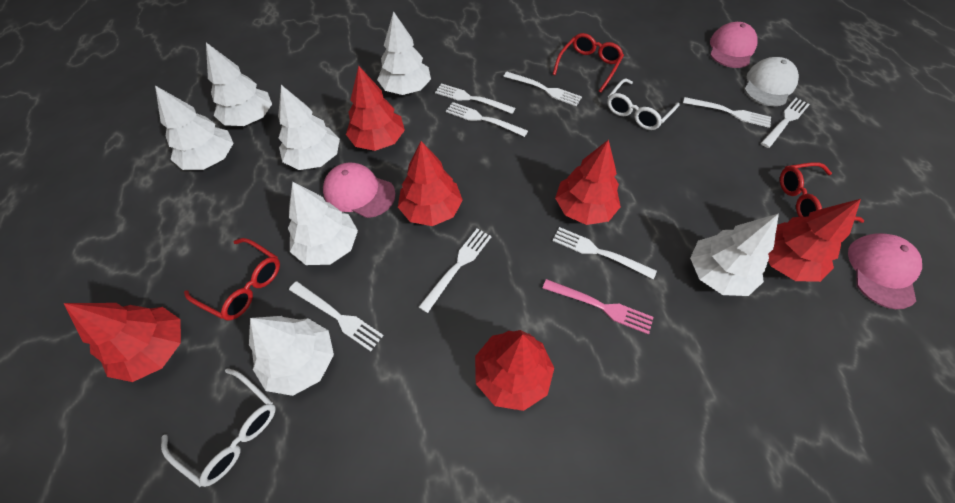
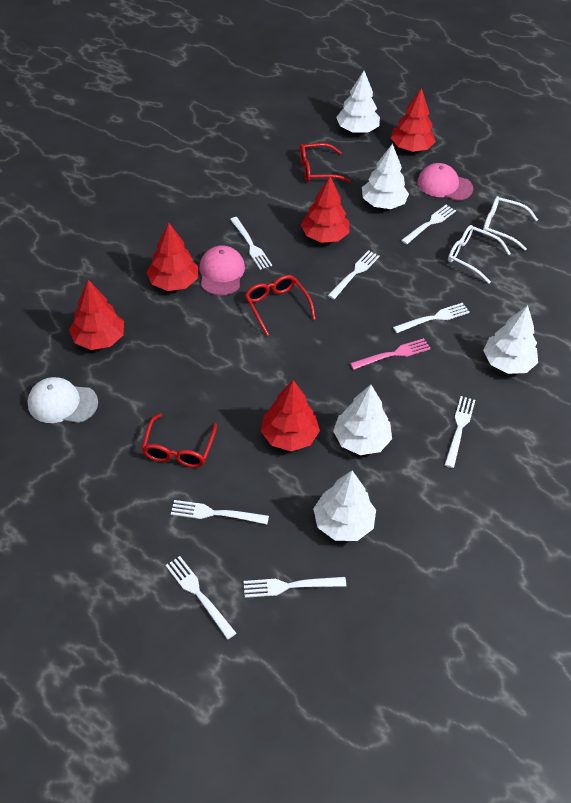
pink cap: [323,162,396,218] [710,22,758,68] [848,233,922,309] = 3 -> [199,245,245,296] [417,163,473,201] = 2
red tree: [63,303,181,382] [346,66,405,151] [398,141,463,226] [475,330,554,411] [555,139,621,225] [768,199,861,282] = 6 -> [69,280,124,350] [146,223,198,291] [261,380,320,451] [301,176,350,243] [391,88,436,152] = 5
white tree: [155,86,234,170] [206,42,272,126] [249,316,334,396] [278,85,340,170] [288,182,358,265] [377,11,431,95] [690,213,779,296] = 7 -> [313,470,376,541] [333,385,392,455] [336,71,380,133] [362,143,409,209] [483,305,538,374] = 5

